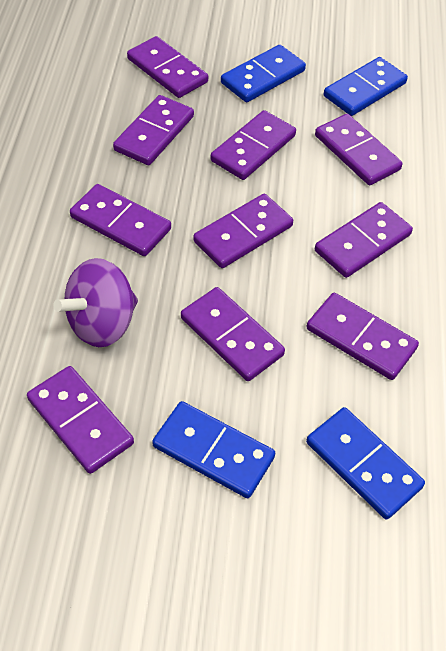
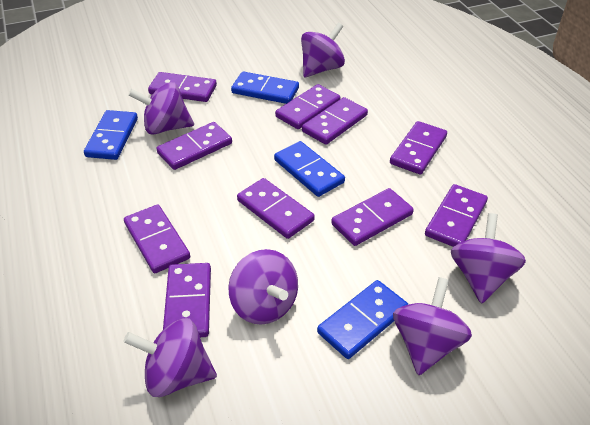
purple spinning top: [54,258,138,347] = 1 -> [123,318,217,397] [128,82,194,135] [228,249,298,325] [301,23,345,77] [393,277,472,375] [451,213,526,304] = 6

